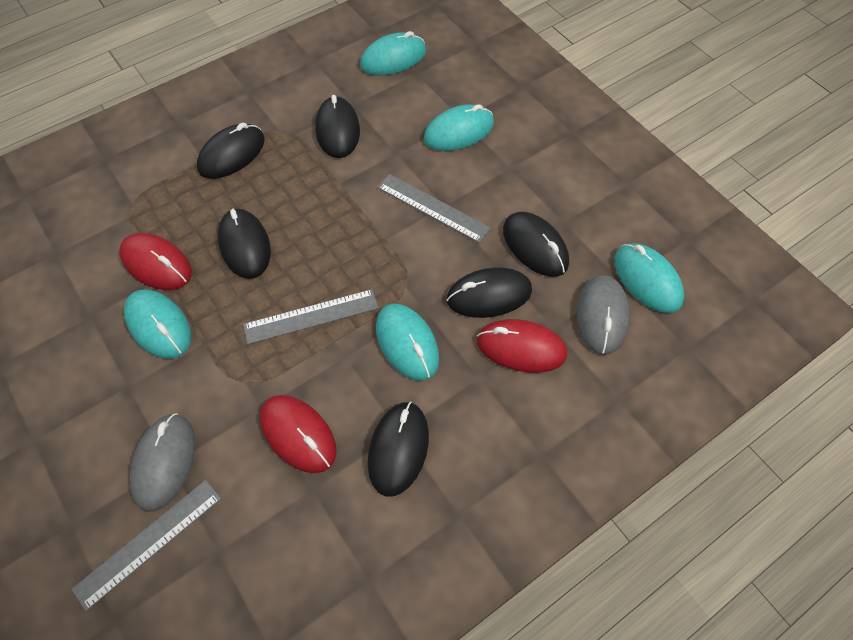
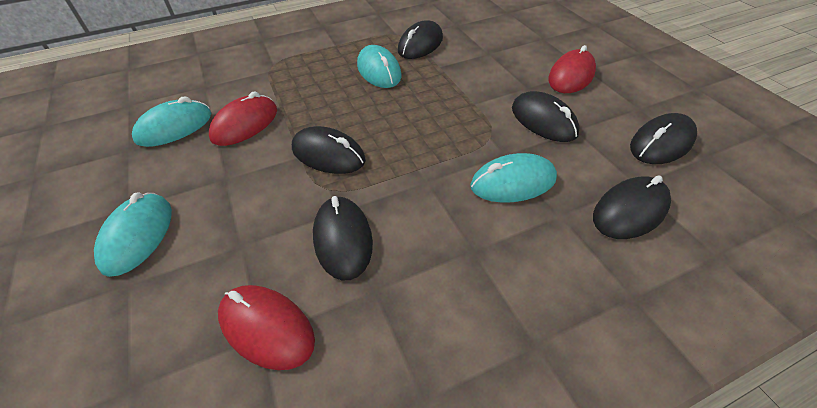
grey mouse: [129,413,195,512] [576,275,630,355] = 2 -> none = 0
grey ruler: [71,480,221,611] [243,289,378,344] [378,174,491,243] = 3 -> none = 0
turquoise mouse: [124,289,191,359] [360,31,426,76] [376,303,439,381] [424,104,494,151] [614,243,684,313] = 5 -> [94,193,172,277] [132,96,211,147] [357,45,401,88] [470,153,557,203] = 4

